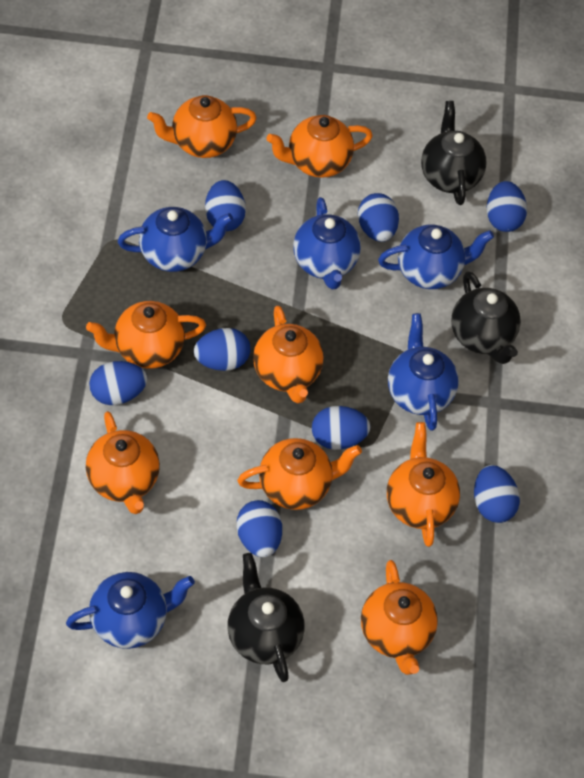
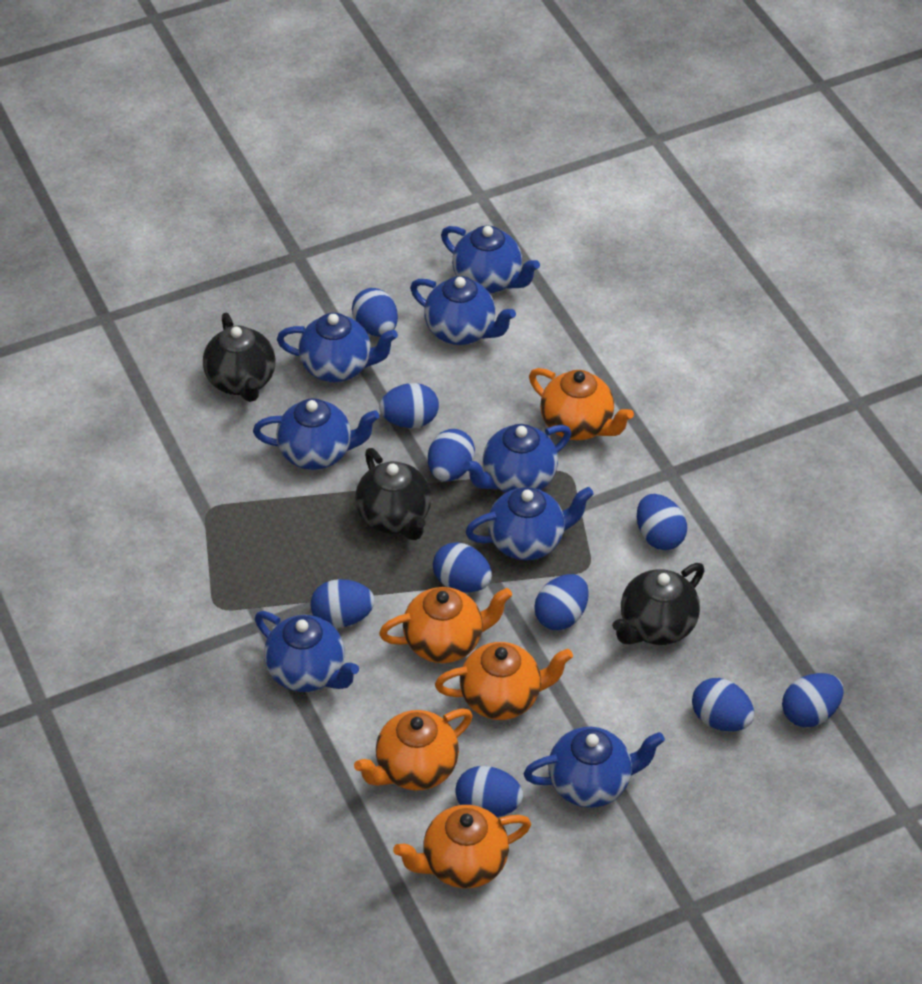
blue egg: [89,361,147,405] [194,328,251,371] [205,180,246,231] [237,500,282,557] [312,406,371,450] [358,193,399,242] [474,465,520,523] [487,181,527,232] = 8 -> [311,579,375,628] [352,288,398,337] [379,383,439,428] [428,429,475,481] [433,542,492,592] [455,766,523,817] [534,574,589,630] [637,494,687,550] [692,678,754,732] [782,673,844,727] = 10
blue teapot: [66,572,195,649] [118,207,233,272] [293,197,361,289] [378,225,494,289] [388,313,459,431] = 5 -> [253,398,379,470] [255,611,359,692] [277,313,398,382] [410,276,516,345] [441,225,540,293] [463,424,571,493] [466,487,594,560] [523,727,665,808] = 8
orange teapot: [86,301,206,369] [86,411,160,514] [147,95,257,158] [237,438,362,510] [253,306,324,404] [266,115,373,178] [361,560,438,675] [387,422,460,547] = 8 -> [354,708,473,791] [379,587,512,663] [393,805,531,888] [435,642,573,720] [529,368,634,440] = 5

